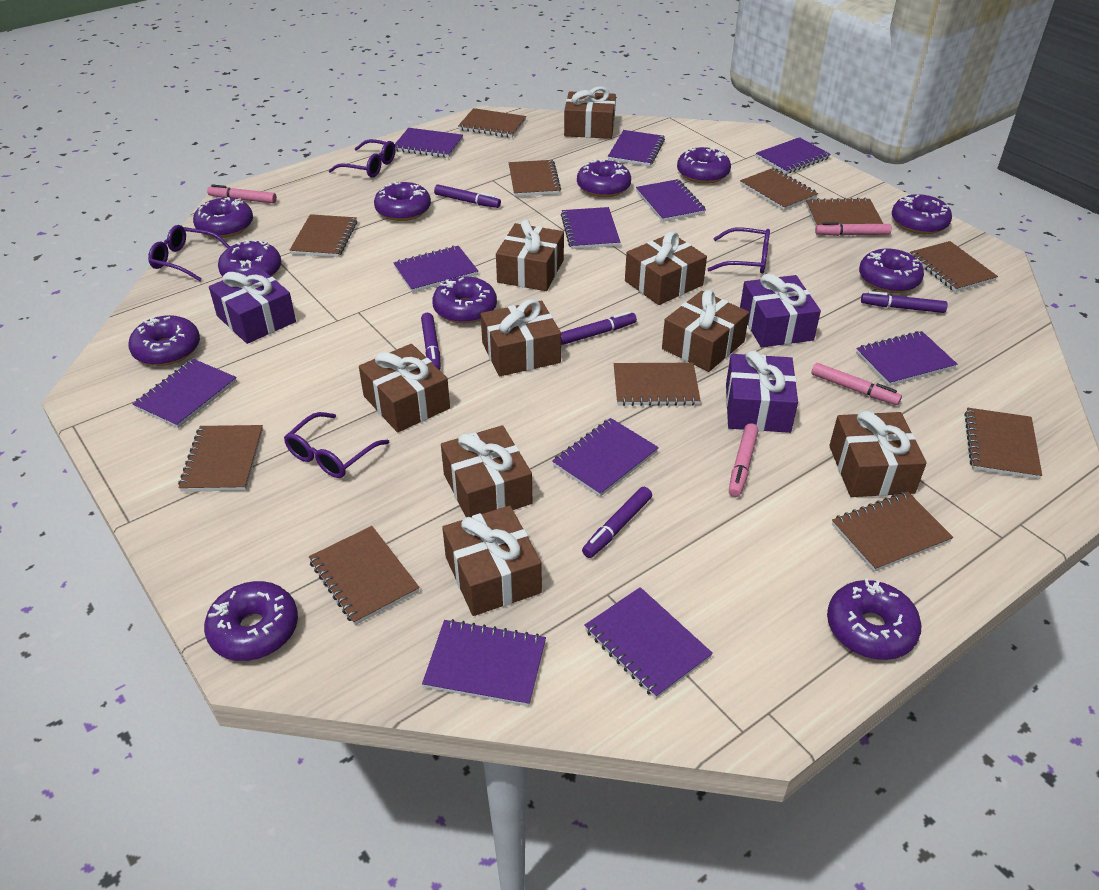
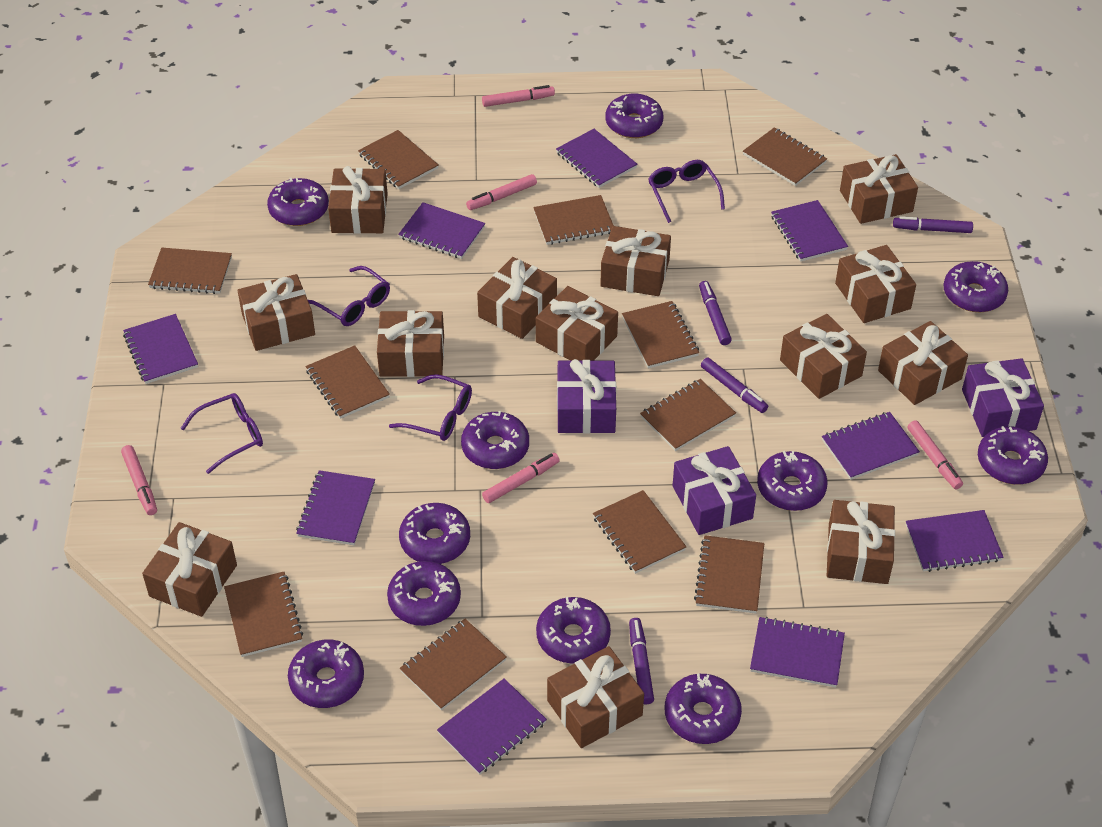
brown gift: [359,344,450,433] [441,425,533,517] [442,505,542,616] [481,299,561,376] [496,219,564,291] [564,86,616,139] [625,231,707,305] [662,290,749,372] [829,411,927,497] = 9 -> [142,522,237,617] [237,274,315,351] [328,166,388,234] [377,310,444,377] [477,257,557,339] [536,286,618,361] [547,646,644,748] [600,226,671,296] [780,314,867,399] [827,500,895,584] [835,245,916,323] [840,154,918,224] [878,321,968,405] = 13
pink marker: [207,184,277,203] [729,423,759,497] [811,363,902,405] [815,222,892,236] = 4 -> [121,445,157,515] [466,174,537,210] [482,85,555,107] [482,453,560,503] [907,420,963,489] = 5
purple marker: [421,313,441,370] [434,185,501,208] [561,311,637,345] [582,487,652,558] [861,291,948,313] = 5 -> [629,618,654,704] [699,281,732,345] [701,358,768,413] [893,216,973,233] = 4
purple notebook: [133,359,237,428] [393,246,478,293] [395,128,463,158] [422,619,546,706] [552,418,659,497] [561,207,620,249] [584,587,713,699] [608,130,665,166] [636,179,706,222] [756,137,831,174] [856,331,957,386] = 11 -> [123,314,198,384] [296,470,375,545] [398,202,485,259] [437,678,547,775] [556,129,637,188] [750,617,845,688] [771,200,848,262] [822,412,920,480] [906,510,1004,572] = 9

